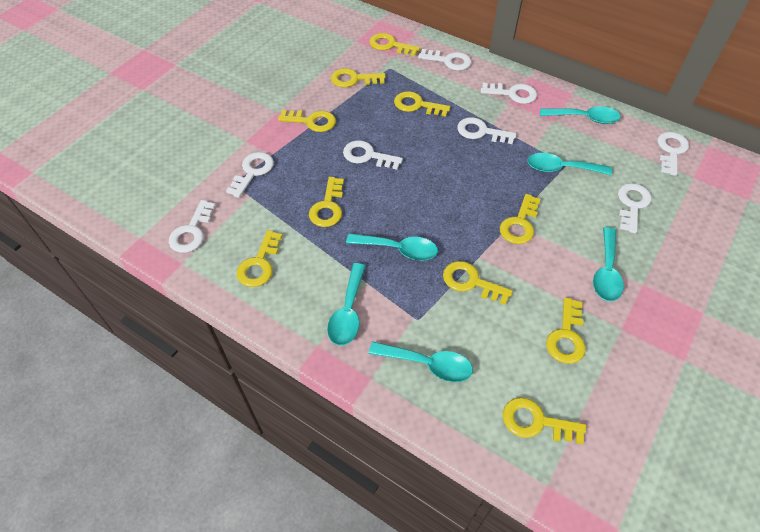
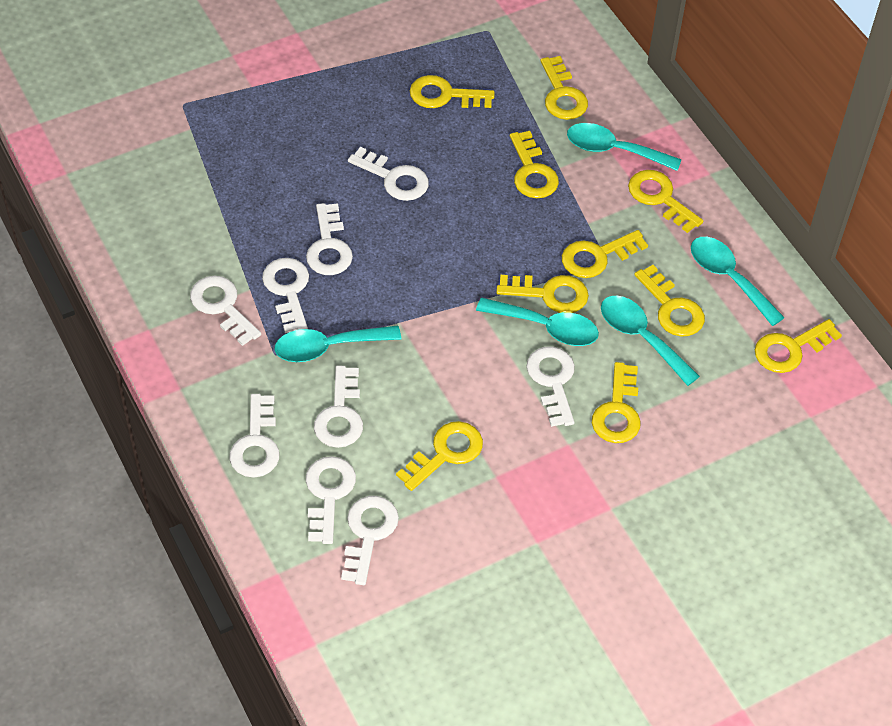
turquoise spoon: [327,263,366,346] [346,233,438,261] [369,342,473,382] [527,153,612,175] [540,106,621,124] [593,227,624,301] = 6 -> [274,326,401,362] [476,298,599,346] [567,123,682,171] [601,296,700,386] [691,237,785,326] = 5
white key: [169,200,216,253] [226,152,274,198] [343,140,403,170] [418,49,471,71] [457,117,516,144] [481,83,537,104] [618,183,651,234] [657,132,689,176] = 8 -> [190,276,261,346] [229,394,279,478] [262,258,309,333] [306,203,353,275] [306,456,356,544] [314,366,363,448] [341,496,399,585] [348,147,429,201] [526,346,575,427] = 9

